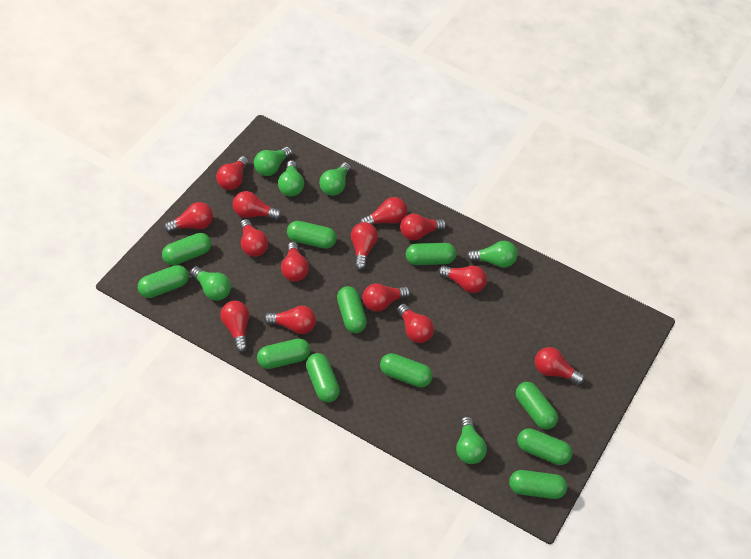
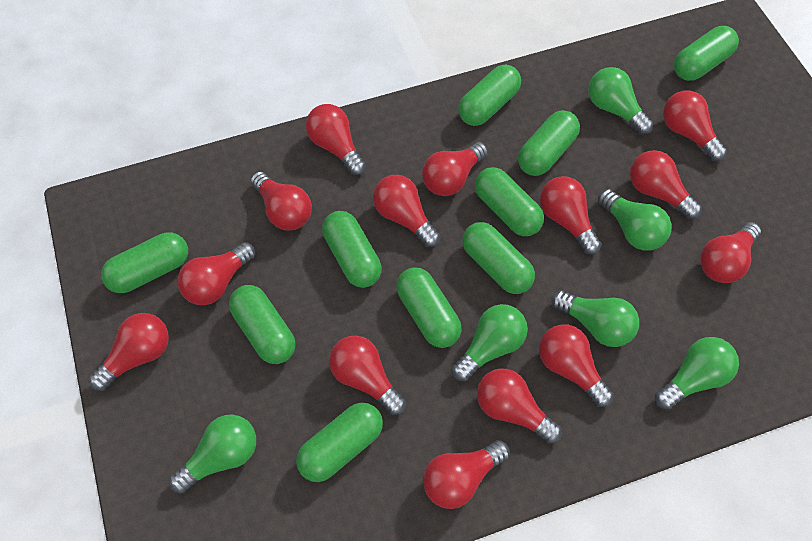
green capsule: [138,265,189,298] [162,233,211,265] [257,338,311,369] [287,221,337,249] [306,353,340,402] [337,286,367,333] [380,353,433,387] [406,243,456,265] [509,470,567,499] [516,382,558,429] [517,428,572,465] = 11 -> [101,232,188,293] [229,285,295,364] [296,403,383,482] [322,211,382,288] [396,267,462,348] [458,65,521,126] [462,222,535,294] [475,167,544,236] [518,110,580,176] [674,26,739,81] = 10

